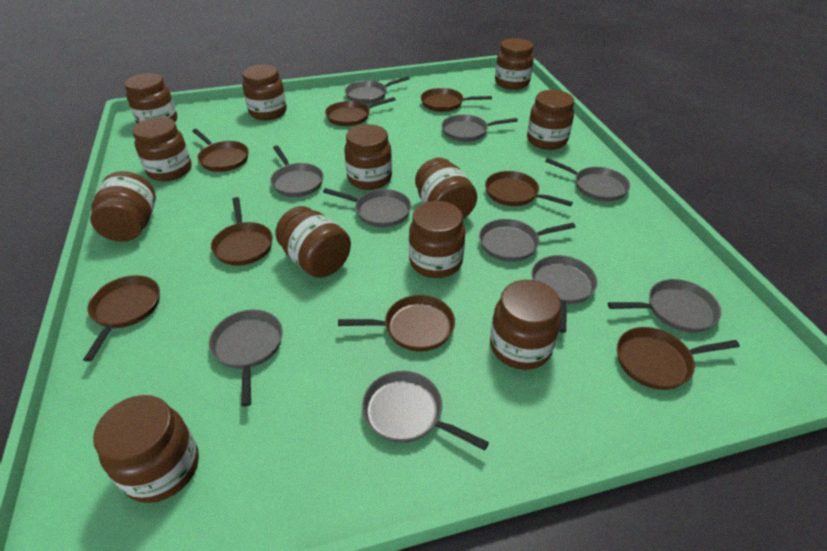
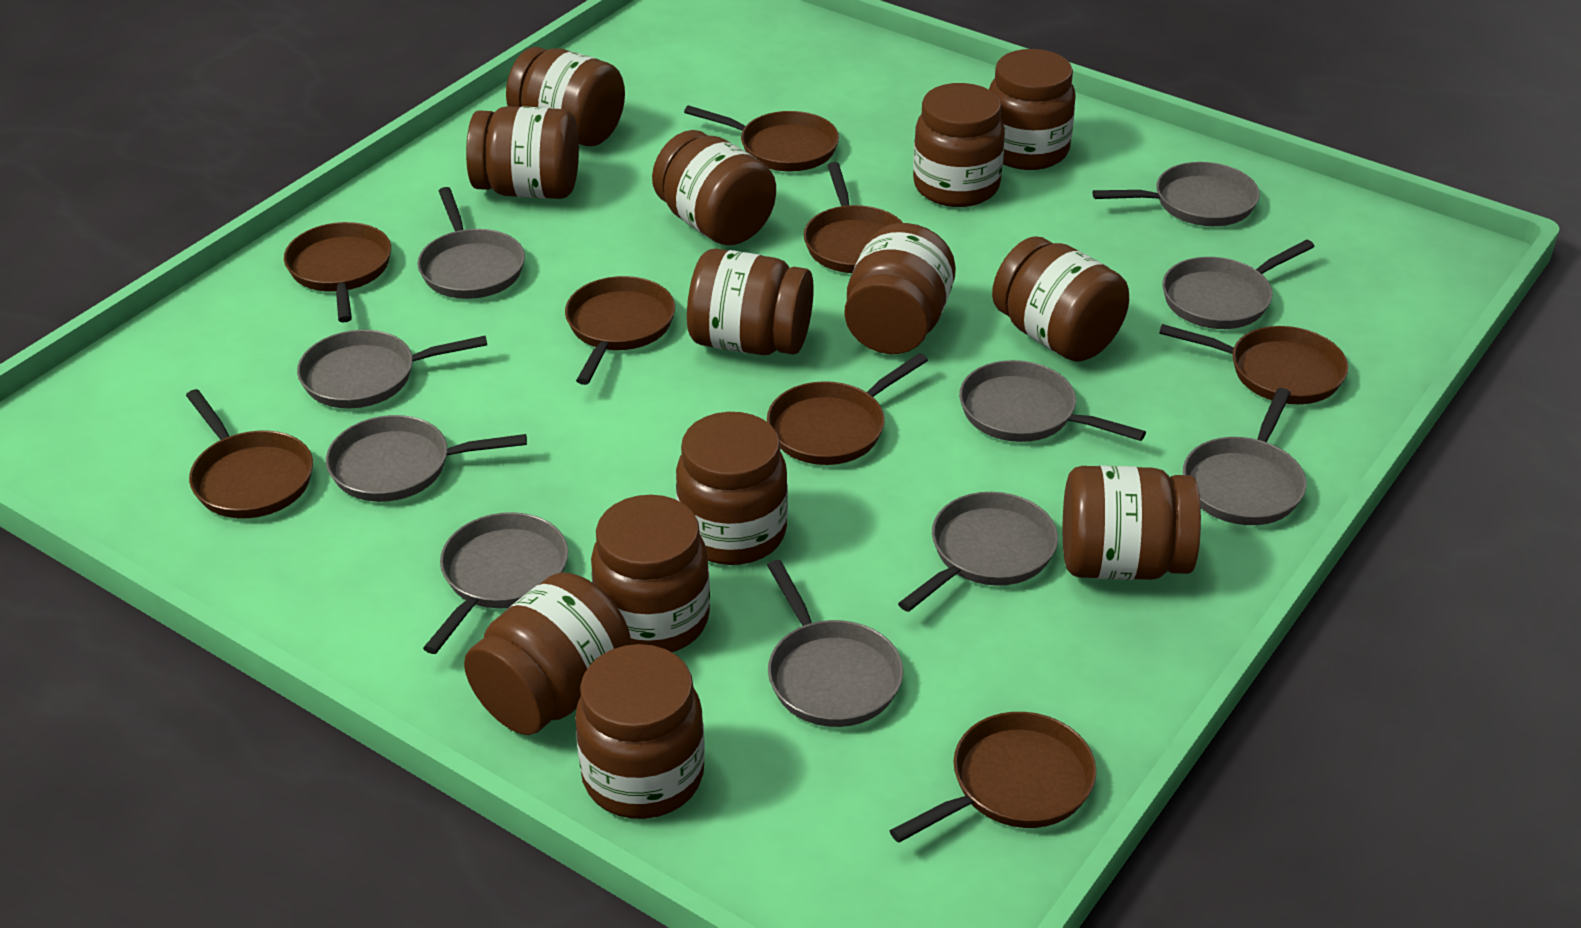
brown jar: [90,171,156,242] [93,395,199,503] [125,73,177,123] [132,117,192,181] [242,64,287,120] [275,206,351,278] [345,124,392,190] [409,201,465,278] [415,158,477,219] [490,280,561,370] [495,38,534,90] [527,90,574,150] = 12 -> [464,572,631,735] [466,106,579,199] [506,47,625,146] [575,644,705,819] [591,495,710,652] [652,130,776,245] [676,412,788,565] [687,249,814,355] [844,223,956,354] [913,83,1005,207] [989,49,1076,170] [992,236,1129,362] [1063,465,1201,580] = 13

